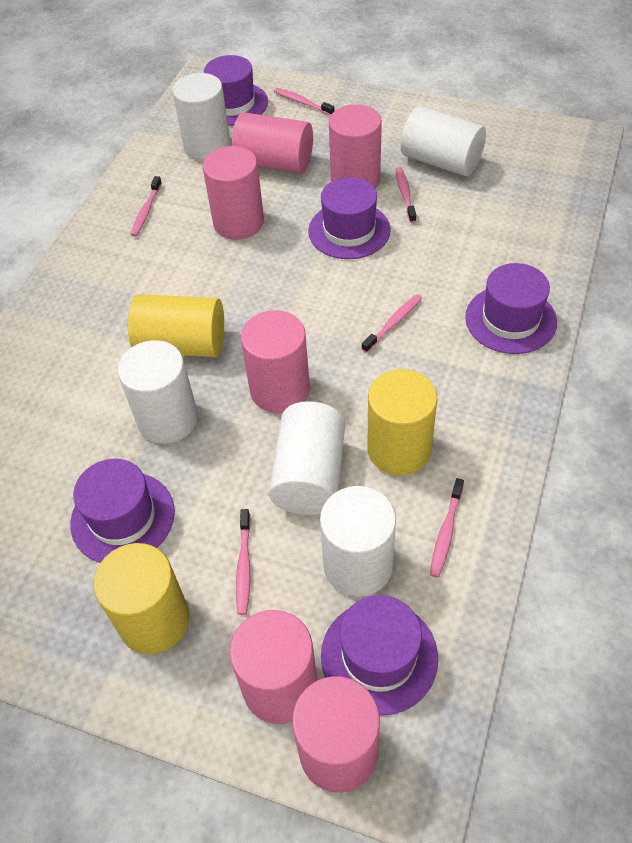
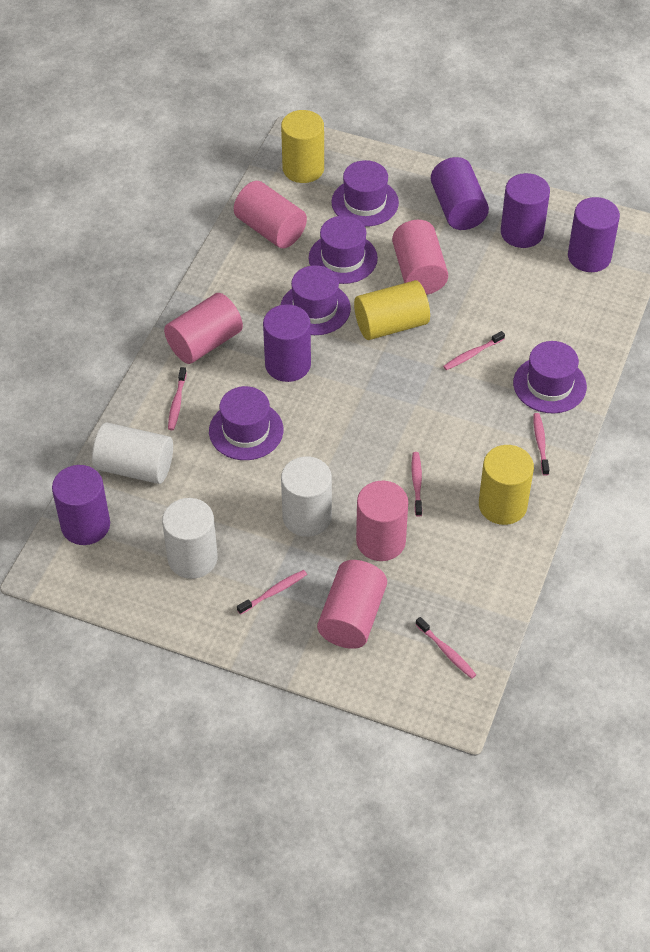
pink cylinder: [203,146,264,239] [230,610,317,724] [232,112,313,173] [241,310,310,413] [292,676,380,793] [329,104,382,189] = 6 -> [164,293,243,364] [234,181,307,248] [317,560,387,649] [356,481,408,561] [392,220,448,295] = 5
purple cylinder: none = 0 -> [52,465,110,545] [263,304,311,382] [431,157,489,230] [501,173,550,248] [568,197,620,272] = 5
white cylinder: [118,340,198,444] [172,73,231,161] [269,401,345,515] [320,486,396,597] [401,106,486,176] = 5 -> [92,423,173,484] [162,498,218,579] [281,456,332,537] = 3

